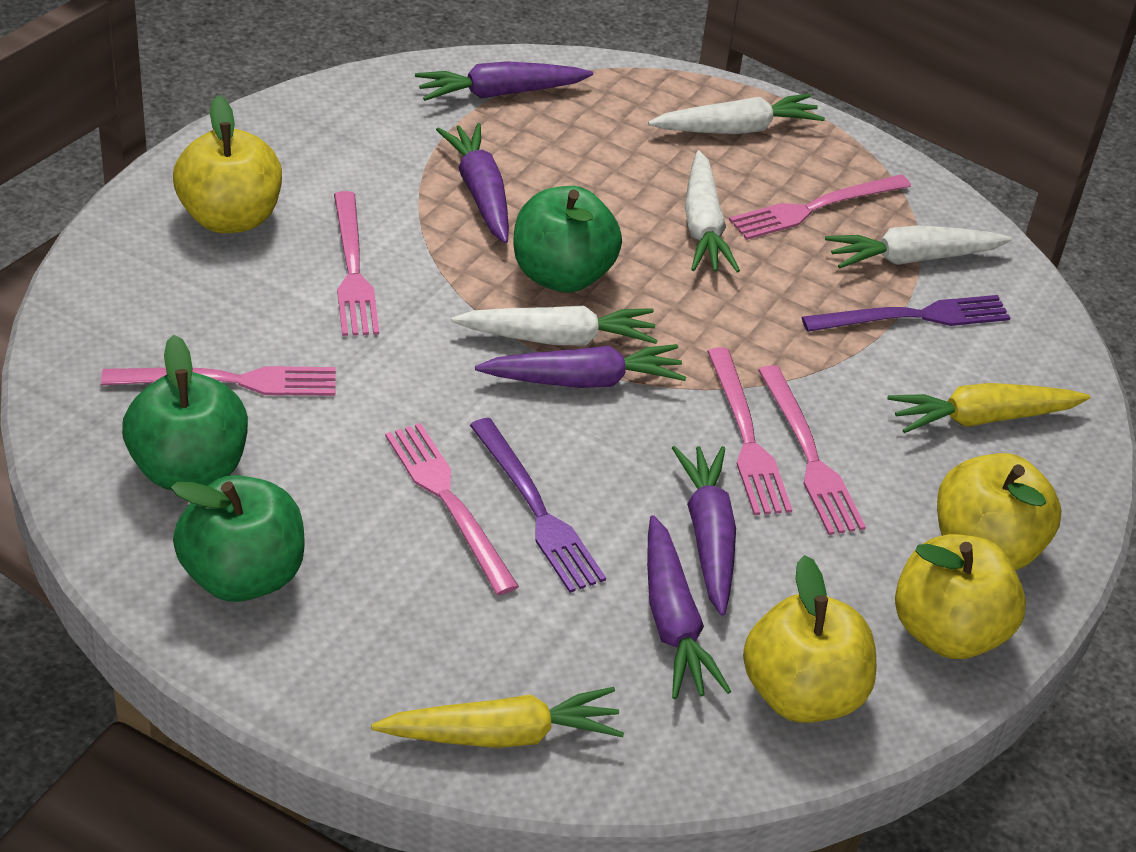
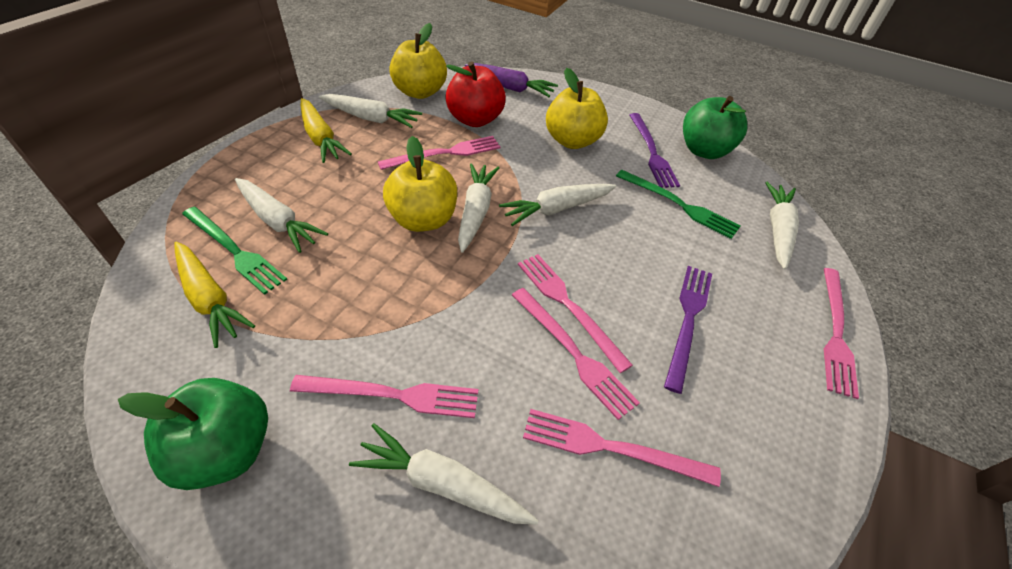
green apple: [122,335,248,490] [171,475,305,602] [513,186,622,292] = 3 -> [118,378,268,490] [683,96,747,159] = 2
green fork: none = 0 -> [182,207,287,295] [616,170,740,239] = 2
purple carrot: [415,61,593,101] [436,123,509,244] [475,344,686,388] [647,515,731,699] [672,446,736,616] = 5 -> [465,63,558,97] = 1
red apple: none = 0 -> [445,62,506,127] = 1
white carrot: [451,305,658,346] [648,94,825,134] [685,150,740,272] [825,225,1012,269] = 4 -> [235,178,328,253] [319,94,422,128] [349,423,538,524] [458,163,499,252] [499,184,616,226] [765,182,799,269] = 6
yellow apple: [173,95,282,233] [743,555,876,723] [895,534,1026,659] [937,453,1062,570] = 4 -> [383,136,457,232] [389,23,447,99] [546,68,608,149] = 3

